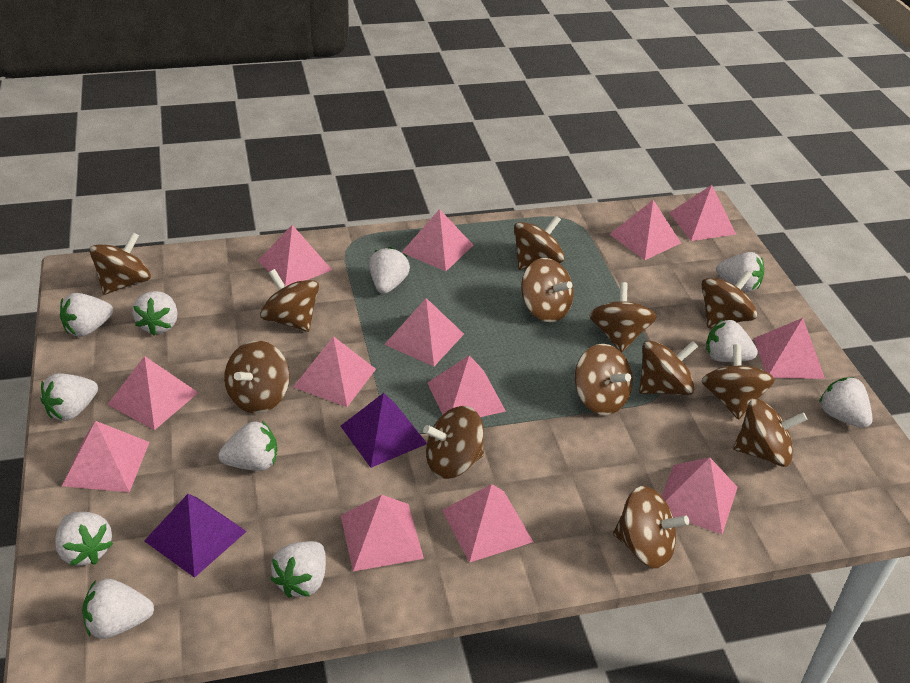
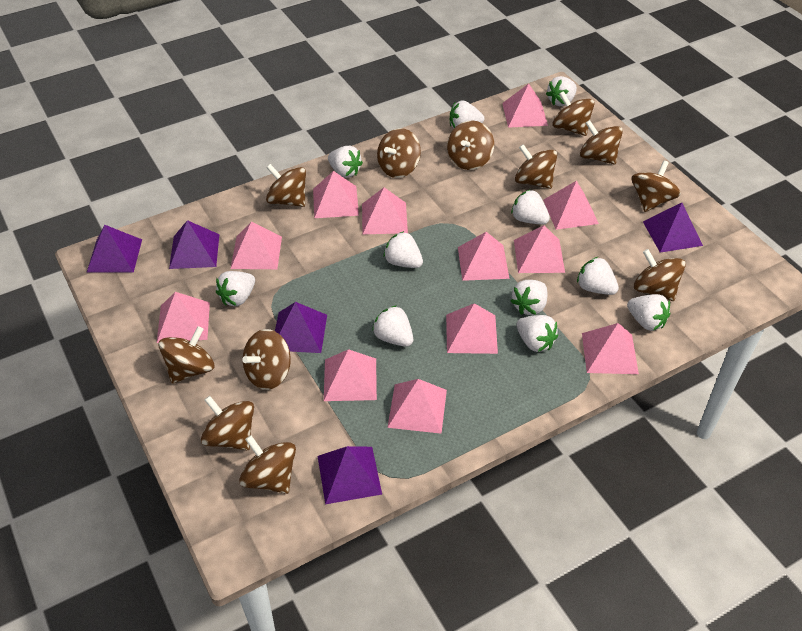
brown spinning top: [89,232,151,295] [224,341,290,413] [260,269,319,332] [423,406,484,479] [514,216,565,270] [521,258,573,322] [575,344,633,415] [589,282,657,353] [613,486,689,568] [639,341,698,395] [701,270,757,328] [701,344,775,420] [733,398,807,467] = 13 -> [159,326,214,384] [201,396,254,450] [239,435,296,494] [242,329,291,390] [266,164,306,207] [377,128,421,178] [447,121,494,170] [515,144,557,189] [553,91,595,136] [580,120,623,164] [632,160,681,212] [634,249,686,301] = 12
pink pyramid: [62,421,150,492] [107,356,198,430] [258,225,332,286] [293,336,376,407] [341,495,424,571] [384,298,464,367] [401,209,473,271] [427,355,506,417] [442,484,533,563] [609,200,681,260] [662,457,738,534] [669,185,736,241] [754,318,825,379] = 13 -> [157,292,210,343] [231,221,282,269] [313,171,359,218] [324,349,377,401] [362,187,408,234] [387,379,447,434] [446,303,498,354] [458,232,509,281] [502,84,548,128] [514,225,565,273] [543,181,599,230] [582,323,639,374] = 12
purple pyramid: [144,494,247,578] [340,393,427,468] = 2 -> [87,225,142,272] [169,220,219,269] [275,302,327,353] [318,446,382,504] [643,203,703,253] = 5

